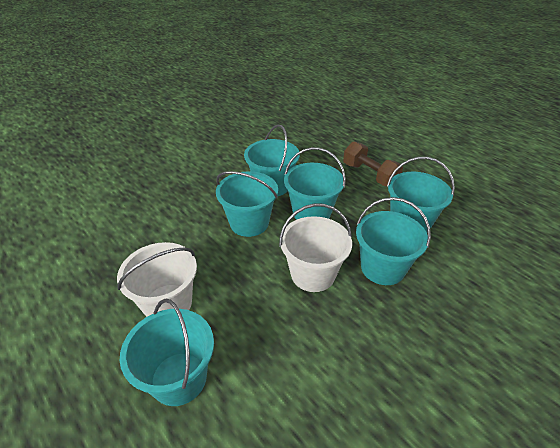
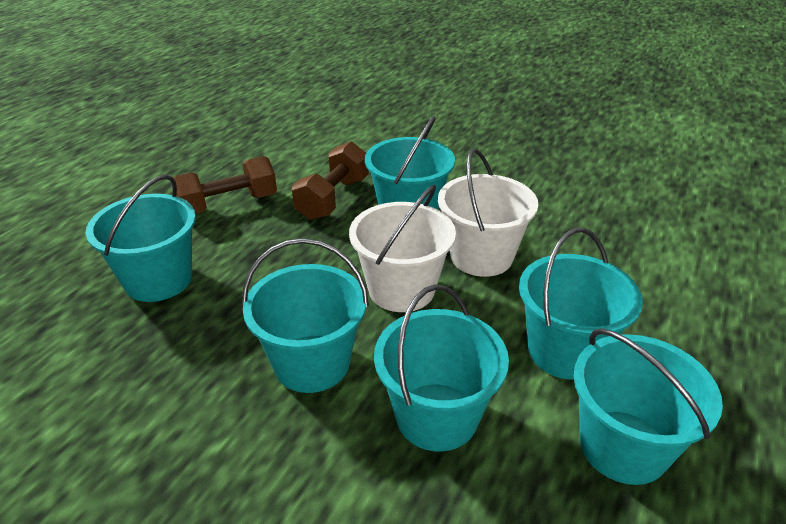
brown dumbbell: [343,141,403,186] = 1 -> [174,156,277,214] [292,142,369,220] = 2

